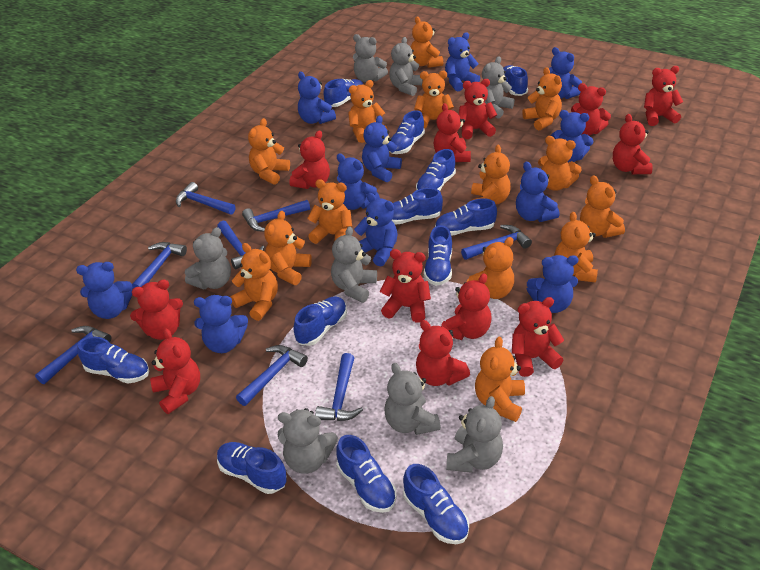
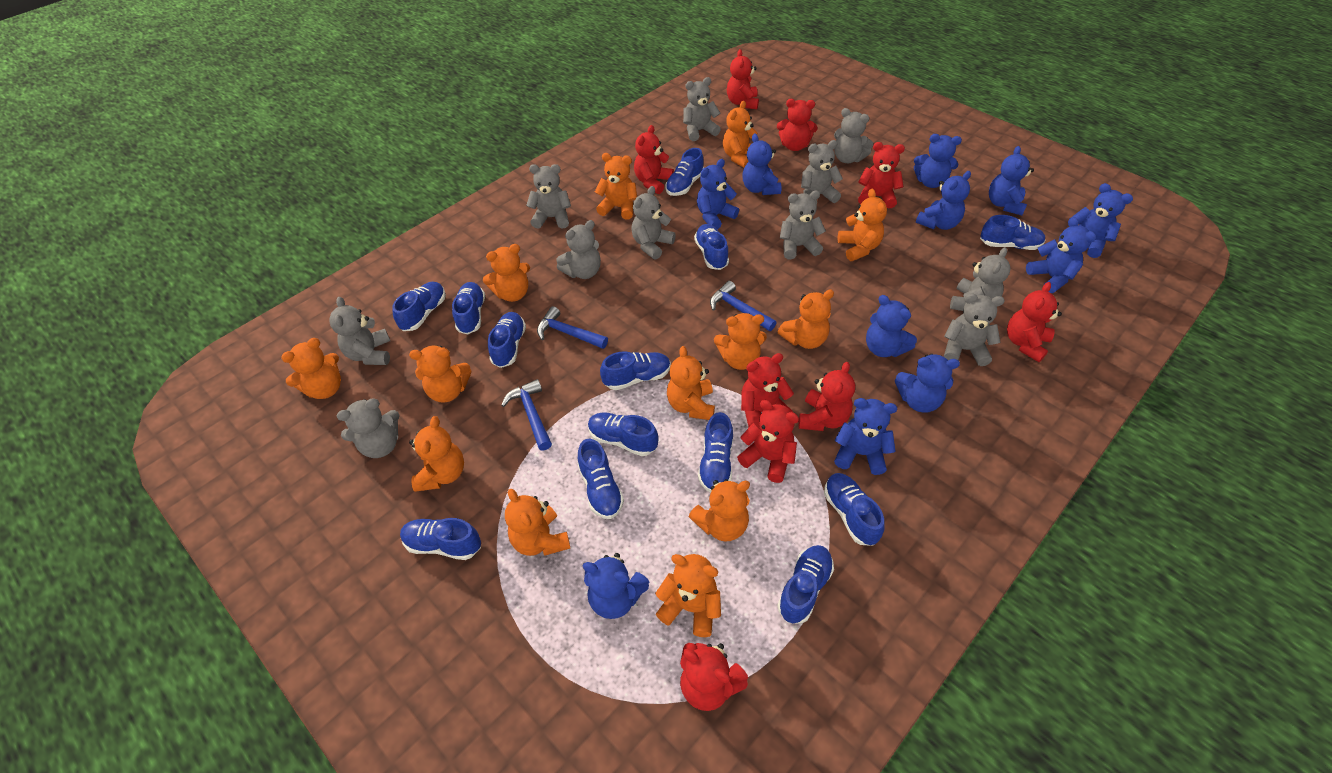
blue hammer: [35,326,111,384] [132,242,187,289] [176,182,236,214] [217,221,264,269] [236,345,308,406] [242,200,310,232] [315,353,363,421] [461,225,532,260] = 8 -> [501,379,552,450] [537,306,608,349] [710,281,777,331] = 3
blue shoe: [78,337,149,383] [217,442,287,494] [293,296,347,346] [324,79,364,107] [336,435,397,513] [389,110,425,154] [392,188,443,225] [403,464,469,544] [416,149,456,191] [424,225,452,286] [435,198,497,236] [503,65,528,96] = 12 -> [392,282,446,331] [400,518,481,560] [452,282,485,334] [488,312,526,368] [578,439,624,519] [588,412,659,456] [600,351,671,390] [665,148,704,196] [694,224,729,270] [698,412,733,493] [777,545,834,624] [824,473,885,546] [980,215,1045,250] = 13
grey teddy bear: [185,227,231,289] [278,408,338,474] [331,226,377,303] [353,34,388,83] [384,363,441,435] [389,37,423,96] [446,396,503,473] [482,56,515,119] = 8 -> [329,297,390,365] [337,398,399,458] [526,164,571,229] [556,220,601,279] [631,186,676,259] [683,77,721,141] [780,191,826,260] [801,140,843,204] [834,108,874,163] [944,293,1005,366] [950,247,1010,311] = 11
orange teddy bear: [230,243,278,321] [248,118,290,185] [264,211,312,285] [307,179,352,244] [348,80,387,143] [411,16,443,68] [414,71,454,129] [466,237,514,299] [471,145,511,204] [475,337,525,422] [522,67,562,130] [538,136,582,191] [554,212,598,283] [580,175,625,238] = 14 -> [281,338,341,399] [409,345,471,402] [409,416,464,492] [483,244,530,302] [505,489,570,556] [595,153,637,220] [655,554,721,637] [667,346,715,420] [689,479,750,542] [714,313,767,370] [723,101,757,168] [778,289,834,349] [838,189,887,261] = 13
red teddy bear: [130,280,183,340] [150,329,200,414] [289,130,330,189] [380,249,431,323] [416,320,470,386] [434,103,471,162] [441,273,492,340] [459,79,497,139] [512,297,564,377] [571,83,611,135] [613,114,653,174] [644,66,683,126] = 12 -> [634,125,674,194] [680,643,748,711] [727,49,759,109] [737,400,799,483] [741,353,794,427] [777,99,818,151] [799,362,855,431] [858,142,905,208] [1007,282,1062,362] = 9

